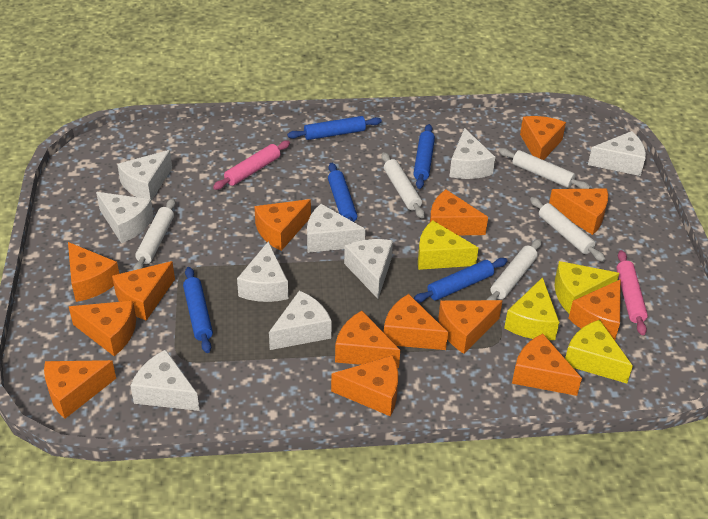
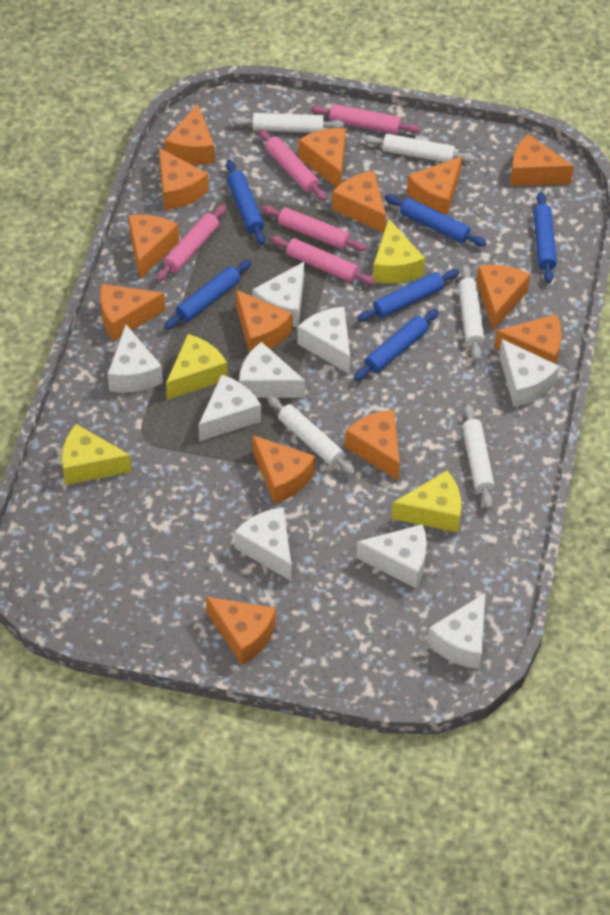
blue rolling pin: [183,267,213,353] [287,116,382,140] [328,163,357,223] [413,124,435,189] [414,258,507,303] = 5 -> [164,260,252,329] [226,160,265,245] [354,309,439,381] [358,269,459,322] [385,194,487,247] [533,192,557,283] = 6
pink rolling pin: [213,141,290,190] [616,250,648,335] = 2 -> [156,204,226,282] [258,129,327,201] [261,205,367,251] [270,236,375,285] [310,104,420,134] = 5

